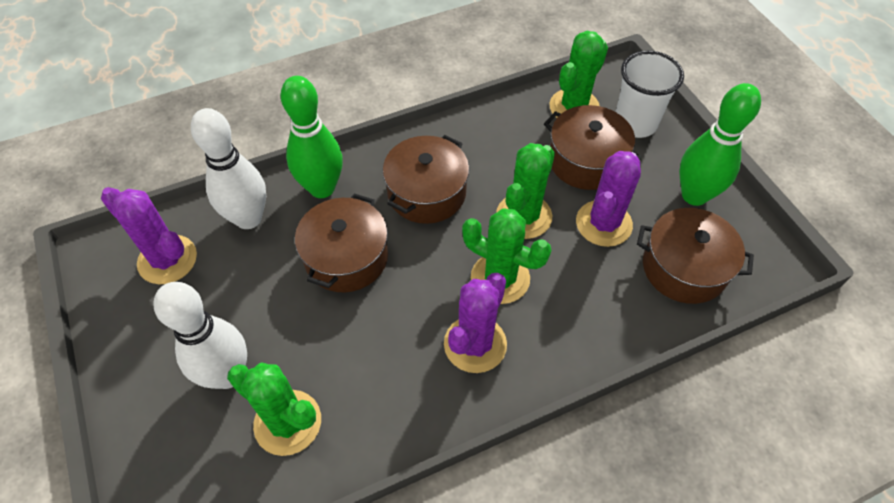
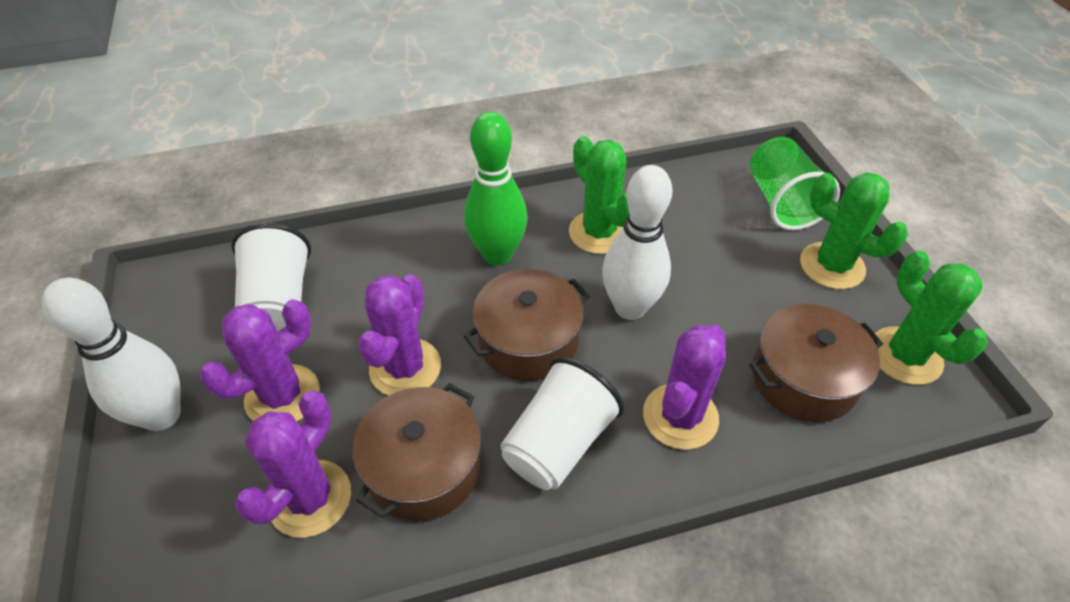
brown pot: [295,194,388,292] [383,135,469,224] [544,105,642,190] [637,208,754,304] = 4 -> [353,383,481,521] [464,269,590,381] [749,304,883,422] = 3
green bowling pin: [281,76,343,198] [679,83,761,206] = 2 -> [464,112,528,266] = 1
green cactus: [227,363,321,456] [462,208,551,304] [496,143,555,239] [549,31,608,118] = 4 -> [569,136,629,254] [800,172,908,289] [875,251,988,385] = 3
green cup: none = 0 -> [750,137,840,230] = 1
purple cactus: [101,187,197,284] [444,273,507,373] [576,151,641,247] = 3 -> [200,299,320,422] [235,391,351,538] [358,274,441,395] [643,325,726,450] = 4
white cup: [616,51,684,138] = 1 -> [231,223,311,332] [500,357,625,490] = 2

